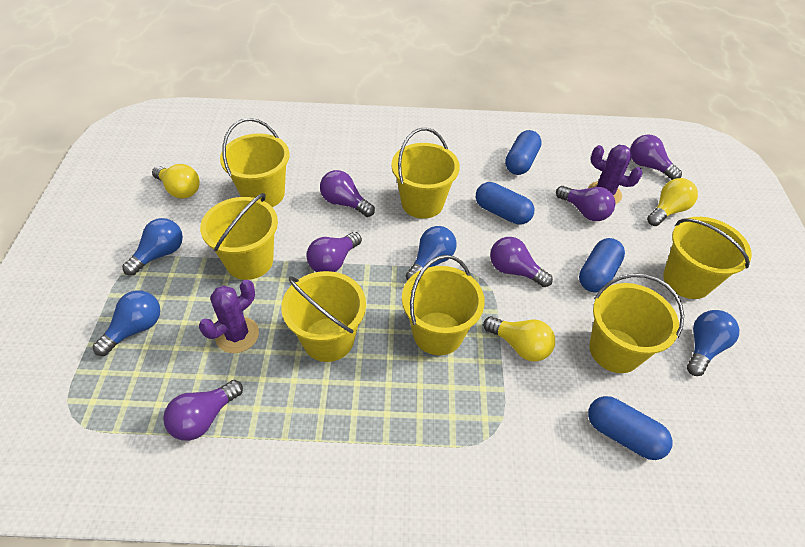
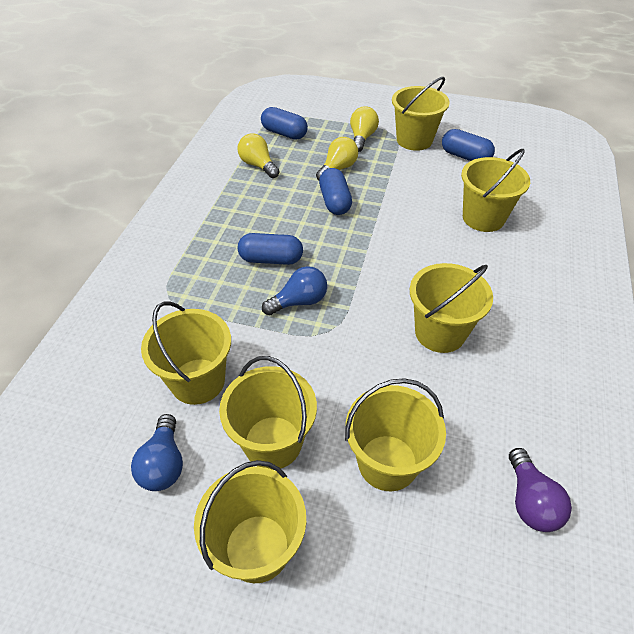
blue light bulb: [93,290,161,356] [122,218,183,276] [406,226,456,281] [687,310,739,376] = 4 -> [131,414,183,491] [262,266,327,315] = 2
purple cactus: [199,280,259,353] [588,145,643,204] = 2 -> none = 0
purple light bulb: [163,380,243,441] [307,232,362,272] [320,170,375,217] [490,237,553,287] [556,186,615,221] [630,134,682,180] = 6 -> [509,448,572,532] = 1

